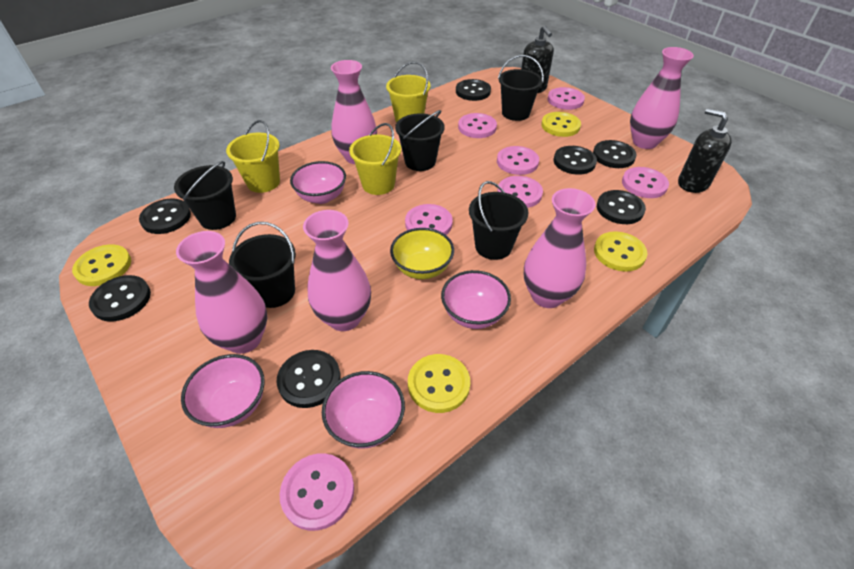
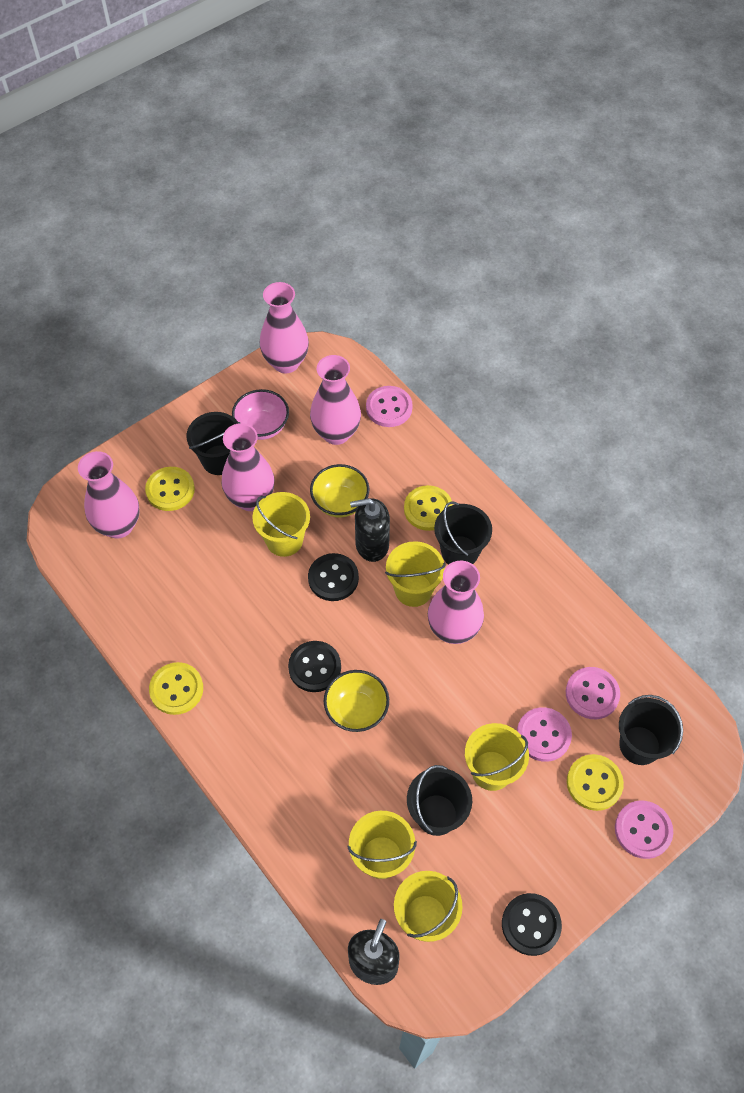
black bucket: [174,161,236,230] [229,222,296,308] [395,110,445,171] [469,181,529,260] [498,55,544,121] = 5 -> [187,412,240,475] [407,765,472,836] [434,502,492,565] [619,695,683,765] = 4
black button: [89,275,151,321] [139,199,191,234] [277,350,341,408] [456,79,491,101] [554,146,597,175] [593,140,637,168] [597,190,646,224] = 7 -> [288,641,341,692] [308,553,359,601] [502,893,562,956] = 3
pink bowl: [181,354,265,428] [290,161,346,204] [322,371,405,449] [441,270,511,329] = 4 -> [232,389,289,440] = 1
pink button: [280,453,354,531] [405,204,453,235] [458,113,497,138] [497,146,539,175] [497,176,543,208] [547,87,585,110] [622,167,669,198] = 7 -> [366,386,413,427] [517,707,572,762] [566,667,620,719] [615,800,673,859] = 4
yellow bowl: [390,228,454,279] = 1 -> [310,464,369,518] [324,670,389,732] = 2
yellow bucket: [226,120,280,193] [349,123,401,195] [386,61,431,123] = 3 -> [252,492,310,557] [347,811,417,879] [385,541,446,607] [394,871,463,942] [465,723,529,791] = 5

